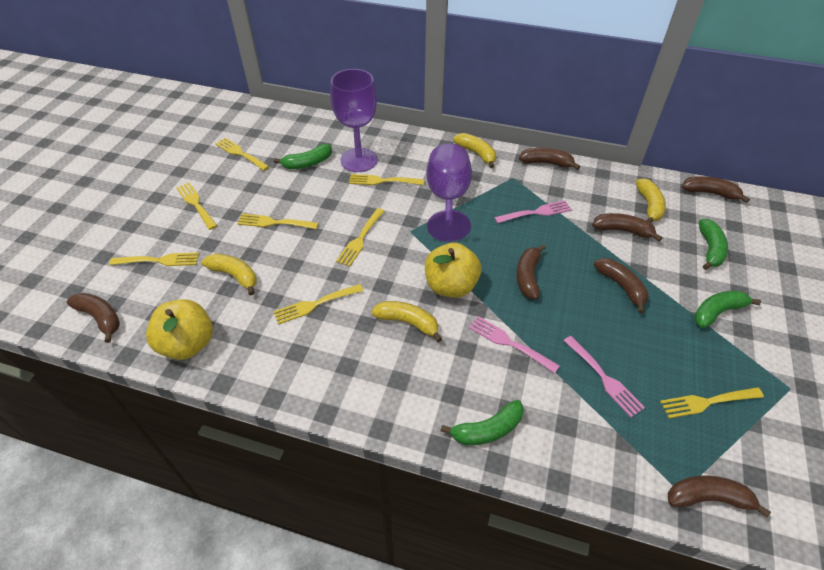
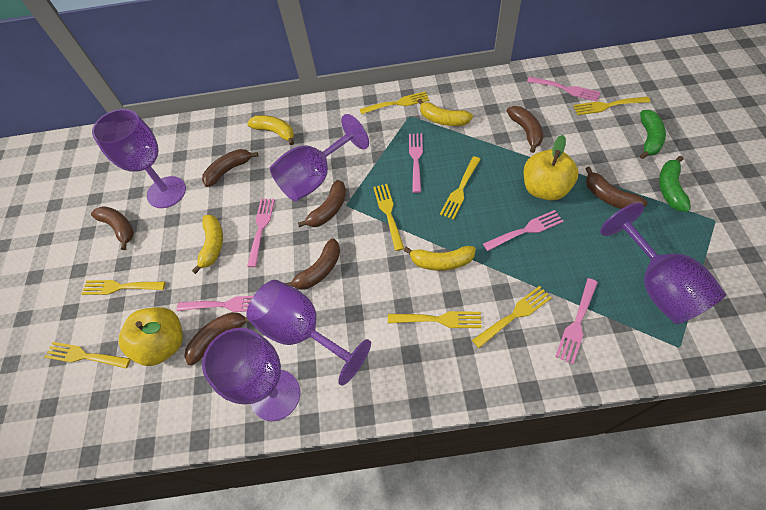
green banana: [274,144,332,169] [441,400,524,446] [694,290,761,328] [699,219,728,270] = 4 -> [640,110,666,159] [659,156,691,212] = 2
pink fork: [469,316,560,373] [494,201,572,223] [563,336,645,417] = 3 -> [176,296,253,312] [247,199,275,267] [409,133,423,193] [483,210,563,251] [527,77,601,102] [555,278,598,364] = 6
purple goblet: [330,69,378,172] [427,143,472,242] = 2 -> [92,109,186,208] [202,328,300,421] [247,280,371,386] [270,114,369,201] [600,203,726,324] = 5

